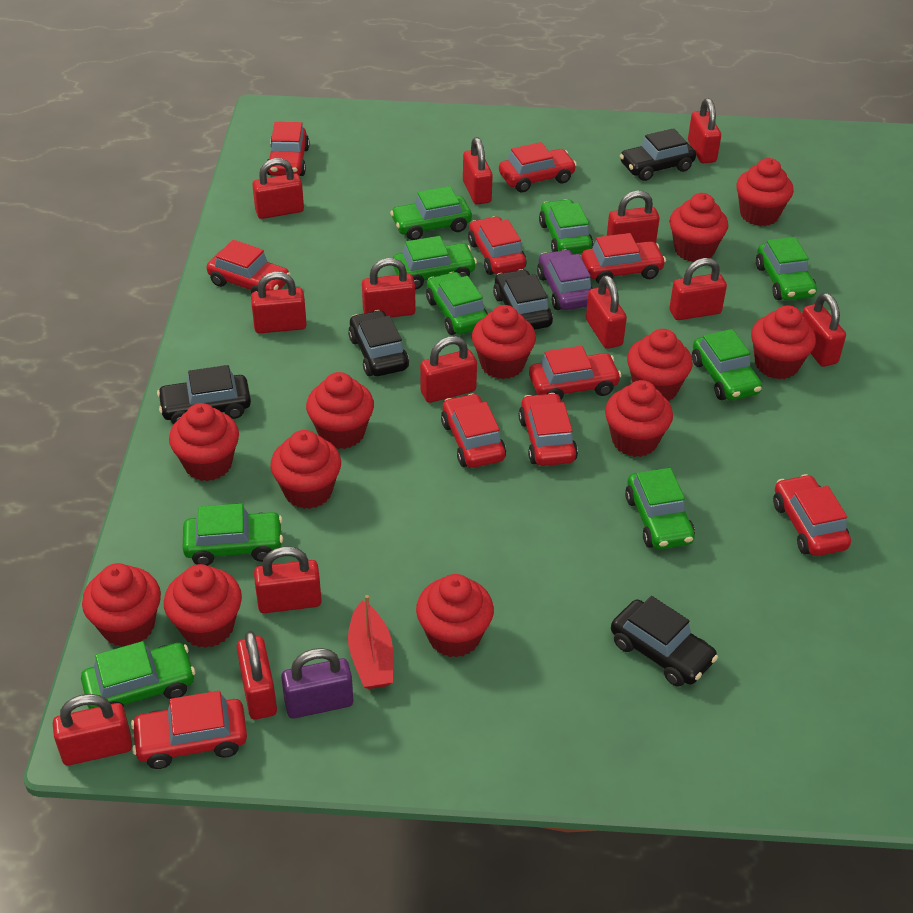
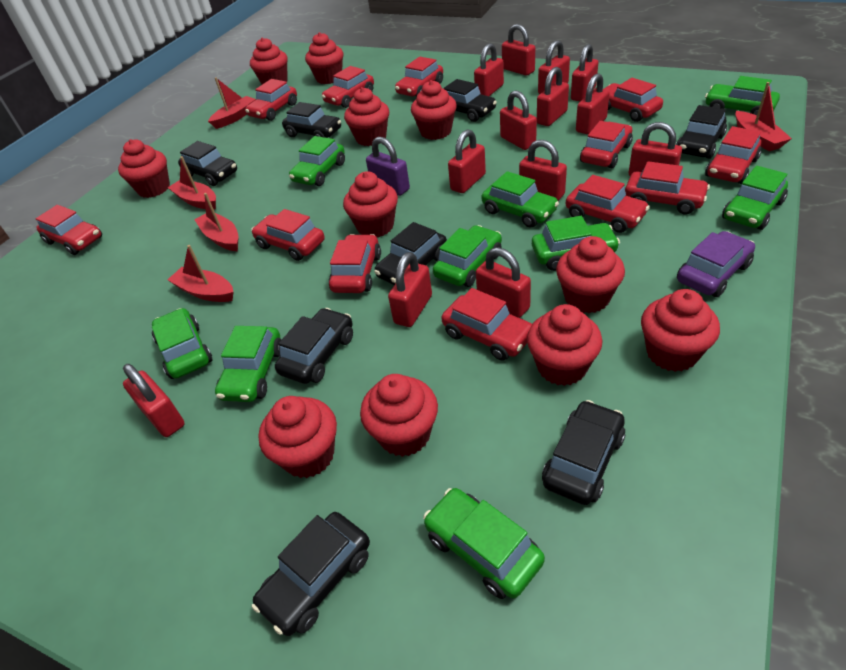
black car: [157,365,251,424] [348,310,409,376] [493,269,553,330] [611,596,718,687] [620,128,696,181] = 5 -> [178,141,237,186] [252,512,370,636] [275,308,353,384] [282,102,341,138] [374,222,447,285] [443,79,497,122] [542,400,626,505] [676,105,727,159] = 8
red boat: [348,595,393,689] = 1 -> [167,245,234,302] [168,156,216,209] [194,193,238,251] [208,77,256,129] [736,82,792,151] = 5
red car: [131,691,247,769] [206,240,290,294] [267,122,310,176] [441,393,506,468] [468,216,526,275] [499,142,577,192] [519,393,578,466] [529,346,621,400] [581,233,666,284] [773,474,851,556] = 10 -> [36,205,102,255] [245,79,297,121] [251,209,325,261] [321,66,374,108] [329,234,381,293] [395,57,443,97] [441,288,532,361] [566,175,650,233] [580,121,633,168] [604,78,663,122] [625,161,710,214] [705,126,762,184] = 12
red cupcake: [82,563,161,647] [164,564,242,648] [169,403,239,481] [270,430,341,509] [306,372,374,449] [416,574,494,658] [472,305,536,379] [605,380,673,457] [627,329,693,401] [670,193,728,262] [736,158,794,226] [751,305,816,379] = 12 -> [118,139,170,198] [250,37,288,84] [258,396,337,478] [305,32,343,84] [343,171,398,237] [344,87,389,146] [360,374,438,457] [411,80,457,140] [527,304,602,386] [556,236,625,313] [641,289,720,372] = 11

